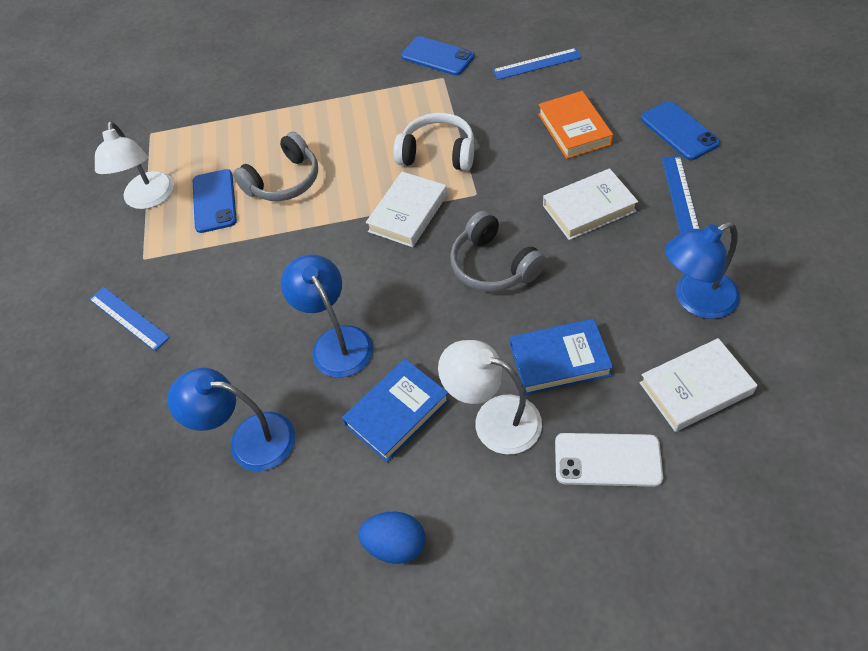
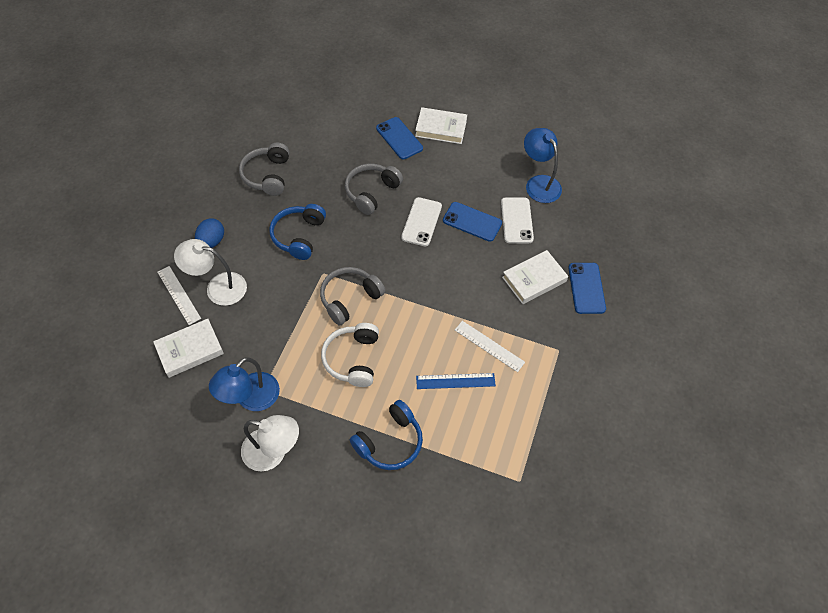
blue book: [342,359,450,462] [510,319,613,395] = 2 -> none = 0
blue headphones: none = 0 -> [269,204,326,260] [350,400,423,470] = 2
blue lamp: [167,368,295,471] [281,254,373,378] [665,222,740,319] = 3 -> [209,357,280,411] [524,128,562,203] = 2
blue ruler: [89,287,170,351] [493,48,582,80] [662,156,699,234] = 3 -> [416,373,496,389] = 1
grey headphones: [233,132,318,201] [450,211,546,292] = 2 -> [239,143,289,196] [320,267,385,325] [345,164,403,215] = 3
orange book: [538,91,613,159] = 1 -> none = 0
white phone: [555,433,663,487] = 1 -> [401,197,442,246] [501,197,534,243] = 2
white ruler: none = 0 -> [157,266,201,325] [455,321,525,372] = 2

